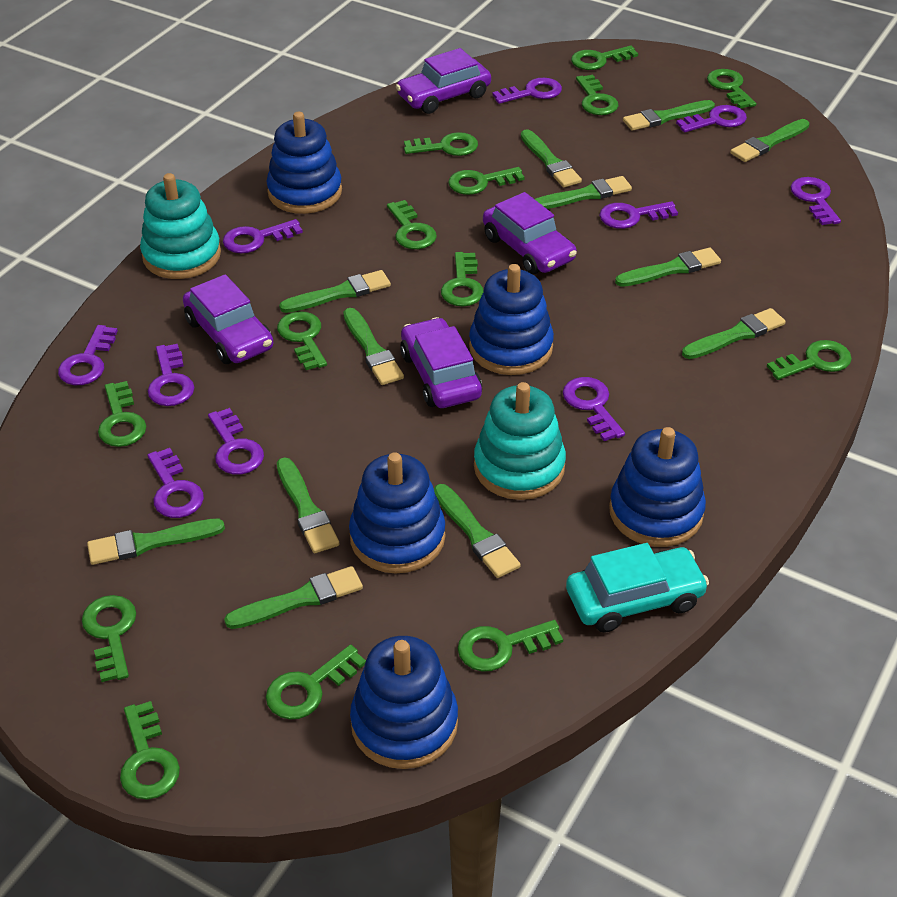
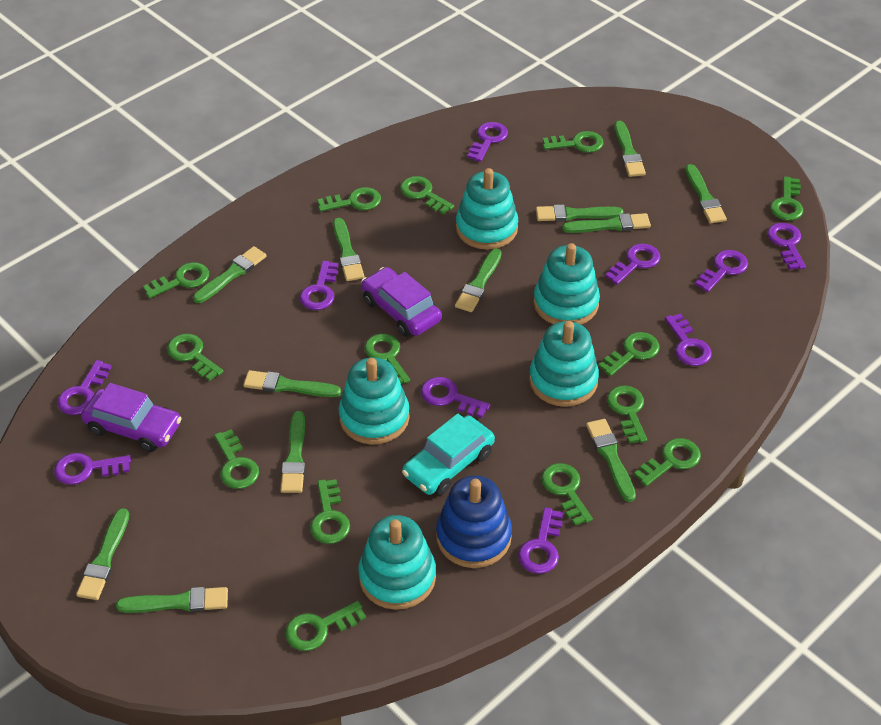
blue stacking toy: [267,112,342,214] [349,452,445,574] [350,636,458,769] [469,264,554,375] [609,427,706,547] = 5 -> [436,475,512,568] = 1
purple car: [183,274,273,364] [396,48,491,114] [400,317,482,408] [483,192,577,274] = 4 -> [81,383,182,452] [361,267,442,337] = 2
turquoise stacking toy: [140,173,221,279] [474,382,566,500] = 2 -> [339,357,410,445] [358,515,436,610] [456,168,518,250] [529,321,599,407] [534,243,600,325] = 5

